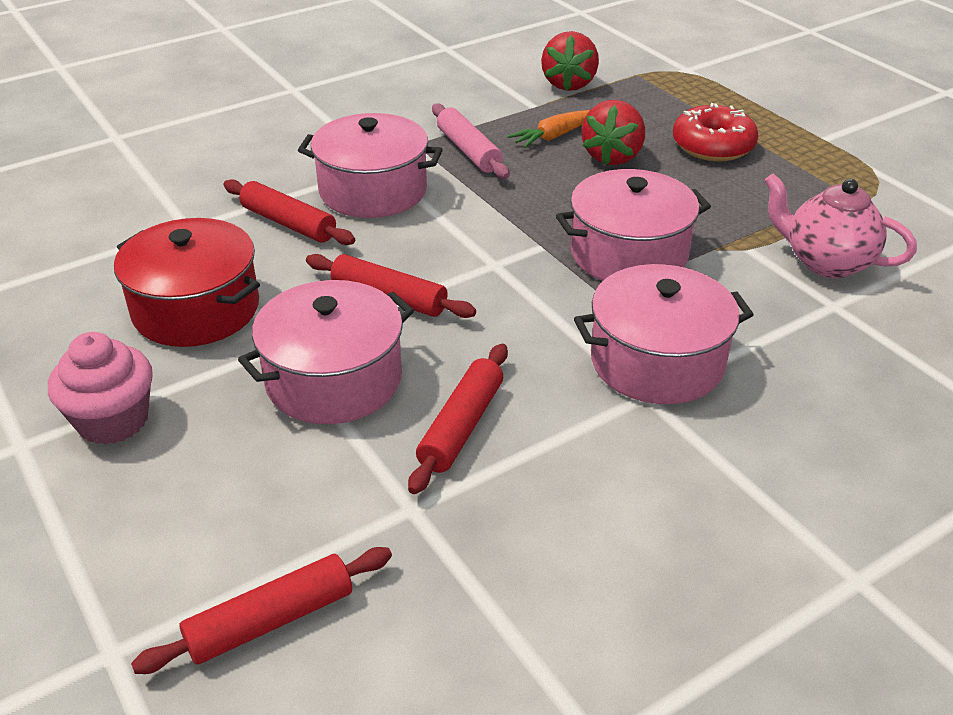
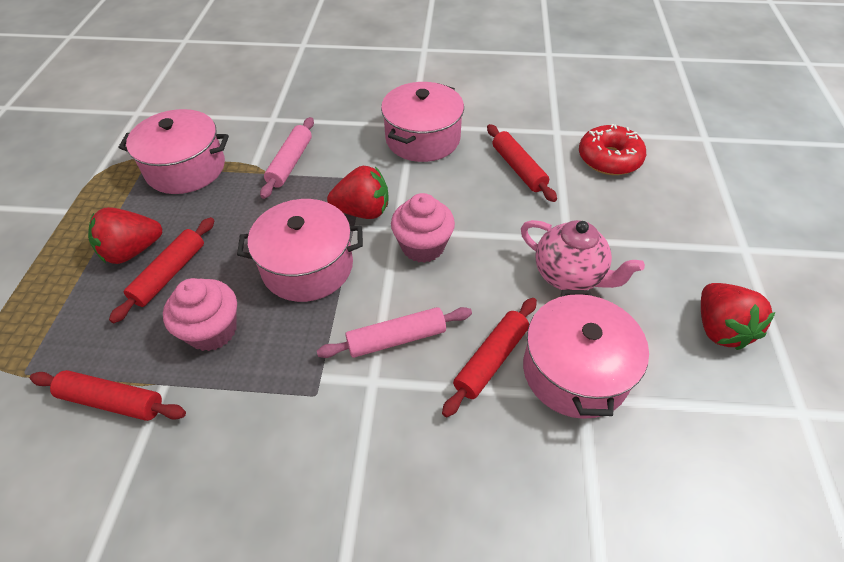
orange carrot: [507,110,590,148] = 1 -> none = 0
pink cupcake: [48,332,153,445] = 1 -> [163,278,237,351] [391,193,455,263] = 2
pink rolling pin: [432,103,510,179] = 1 -> [260,117,314,199] [317,307,472,358] = 2
red pot: [114,218,260,347] = 1 -> none = 0
red strawberry: [541,31,599,91] [582,100,645,165] = 2 -> [88,207,162,264] [327,166,389,219] [701,283,776,350] = 3

